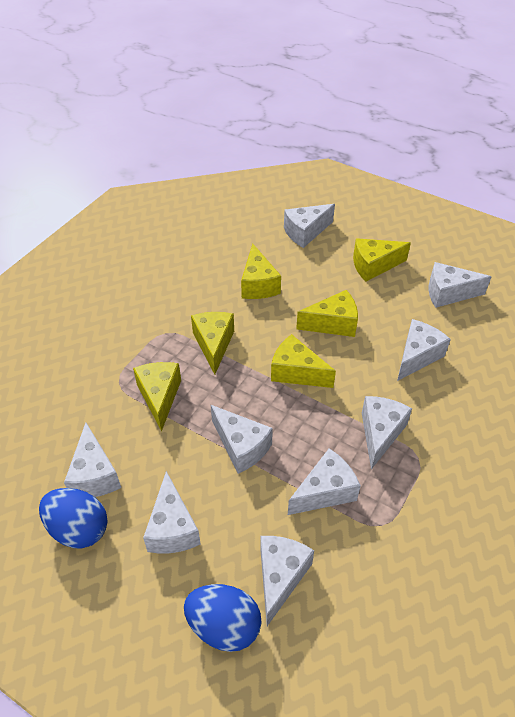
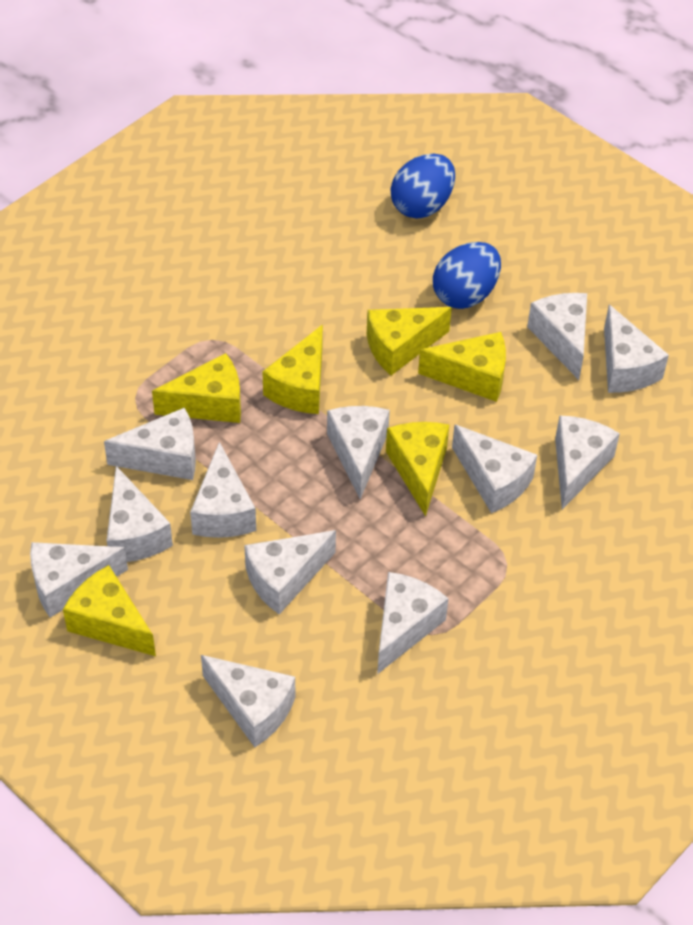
white cheese: [64,423,121,497] [143,471,201,553] [211,405,273,474] [260,536,314,626] [284,204,335,248] [288,448,361,515] [362,396,412,469] [397,319,451,381] [429,262,492,308] = 9 -> [30,542,128,618] [104,408,196,480] [107,466,173,562] [190,442,256,538] [201,655,295,747] [244,530,336,614] [327,406,390,499] [377,572,449,674] [452,424,537,513] [527,293,587,380] [555,415,620,509] [604,305,669,393] = 12

